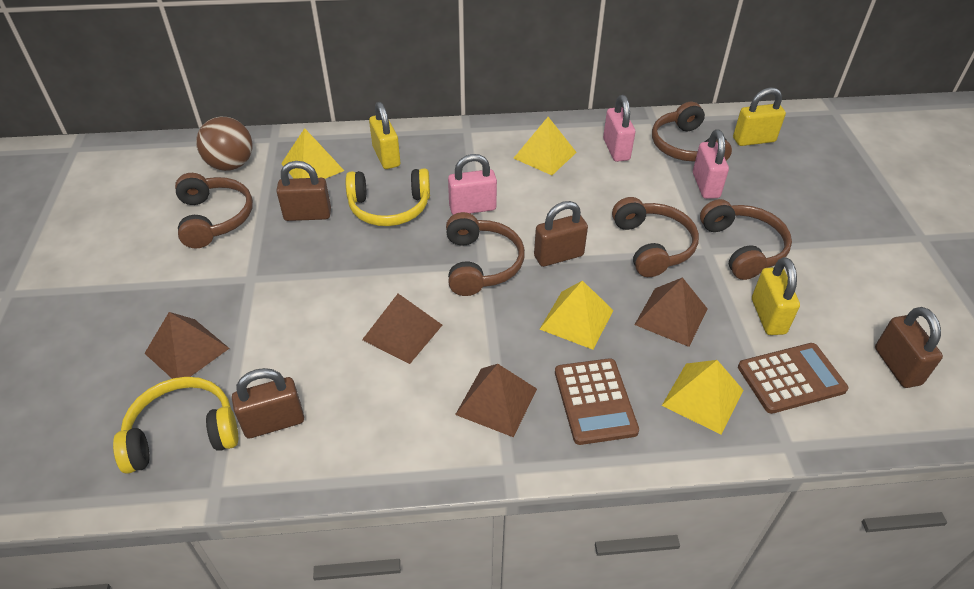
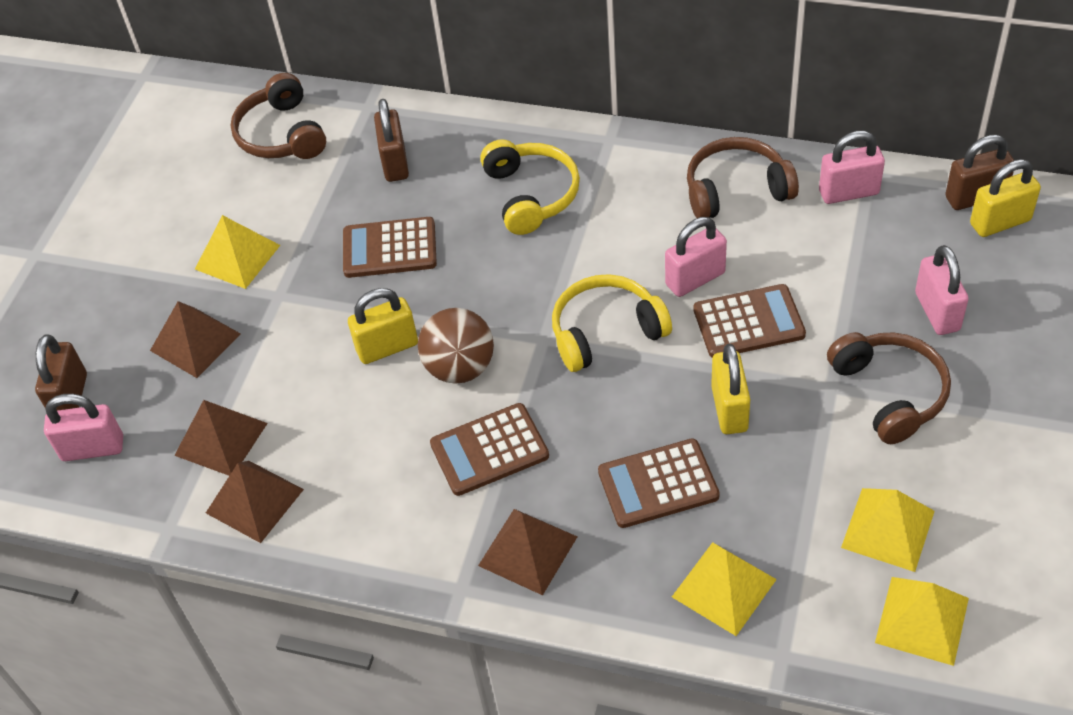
brown calculator: [555,358,639,445] [738,343,848,414] = 2 -> [343,217,437,278] [430,403,549,496] [598,438,720,528] [693,284,806,358] = 4
brown headphones: [175,173,253,248] [446,212,525,296] [612,197,699,277] [652,102,732,162] [700,199,792,280] = 5 -> [231,73,326,159] [687,137,799,218] [827,332,951,444] = 3
brown padlock: [232,368,304,438] [276,161,331,221] [534,201,588,267] [875,307,943,388] = 4 -> [35,334,87,411] [374,99,409,182] [945,135,1014,210] = 3
pink padlock: [448,154,497,215] [603,95,635,162] [693,130,729,199] = 3 -> [44,394,123,461] [665,217,727,297] [819,131,885,204] [915,245,969,335] = 4

